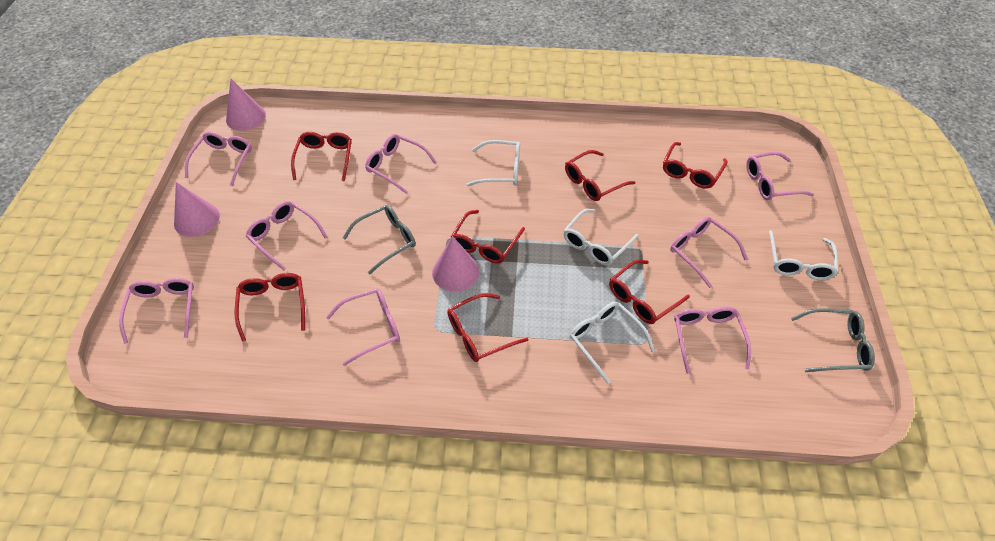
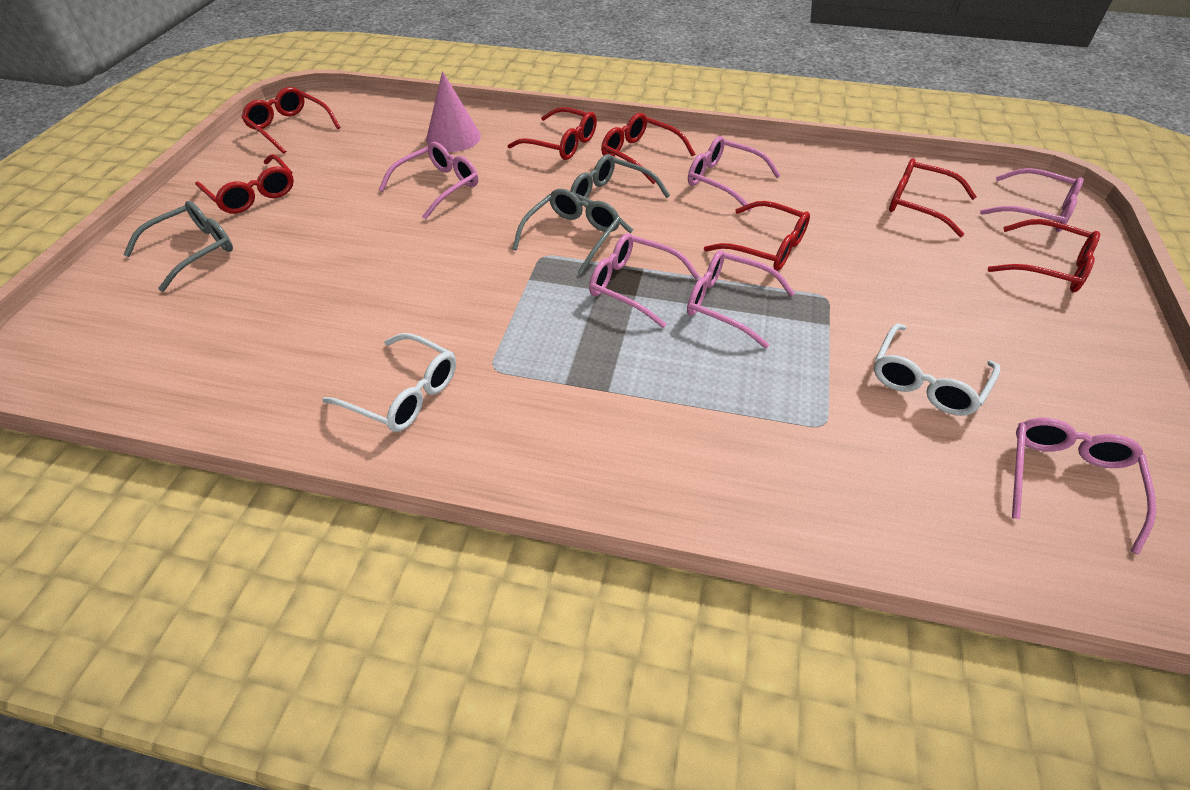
grey glasses: [343,205,416,274] [791,308,875,372] = 2 -> [123,201,233,292] [512,189,621,275] [570,154,670,233] = 3
pink cone: [174,182,220,237] [226,79,266,131] [432,236,479,292] = 3 -> [426,71,481,152] = 1
pink glasses: [119,278,194,344] [185,132,252,186] [246,201,328,271] [326,289,400,366] [365,134,436,194] [670,217,748,288] [674,306,751,374] [746,152,814,200] = 8 -> [379,142,478,220] [589,233,700,328] [687,250,795,348] [688,136,781,211] [980,168,1084,232] [1012,418,1156,555] = 6
white glasses: [466,140,520,186] [563,209,638,265] [570,302,655,384] [769,230,838,280] = 4 -> [322,333,456,432] [874,323,1000,416] = 2

